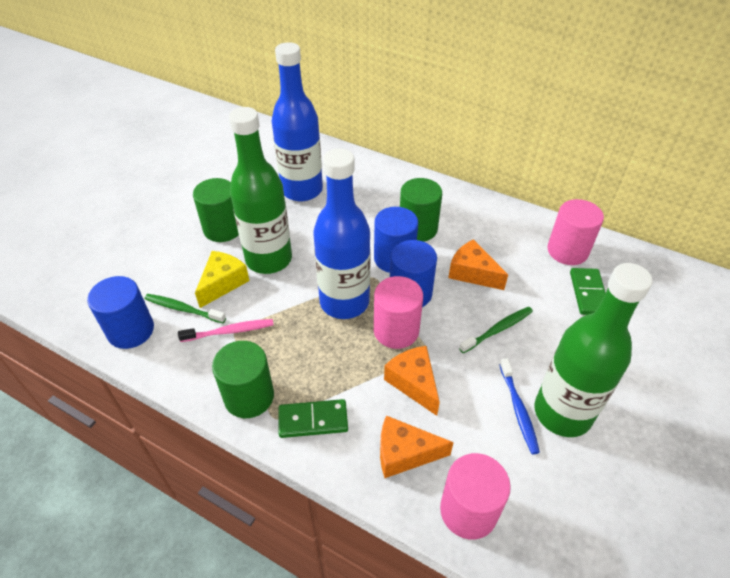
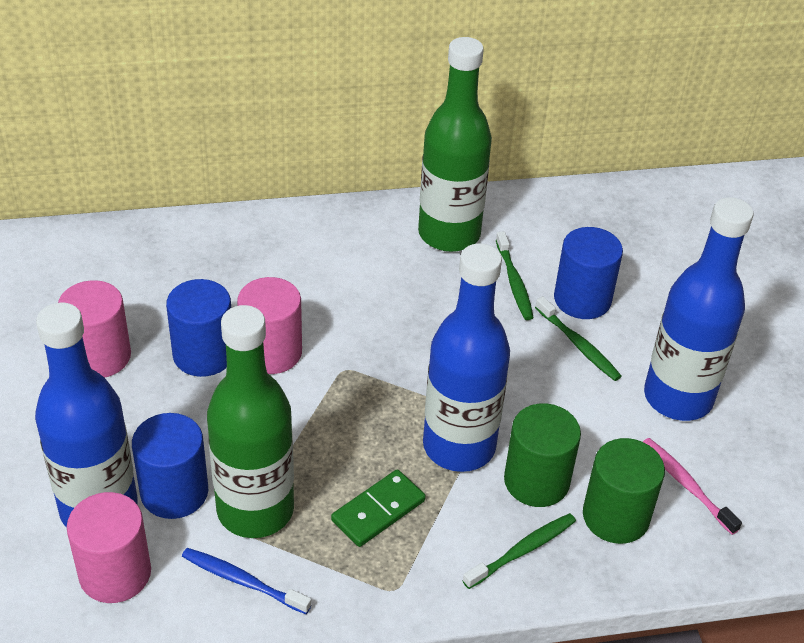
blue bottle: [272,42,323,201] [313,148,371,319] = 2 -> [35,302,138,527] [423,243,510,472] [644,197,753,421] = 3
green cylinder: [193,178,239,242] [212,341,274,418] [400,178,442,242] = 3 -> [504,403,581,507] [583,438,665,544] = 2
green domino: [278,399,348,438] [570,268,606,315] = 2 -> [331,469,426,547] = 1
green toothbrush: [145,294,226,323] [459,307,533,353] = 2 -> [463,513,576,589] [496,231,534,320] [535,296,622,381] = 3
orange cheese: [380,416,454,478] [384,346,440,416] [448,239,508,290] = 3 -> none = 0
yellow cheese: [195,251,250,308] = 1 -> none = 0

